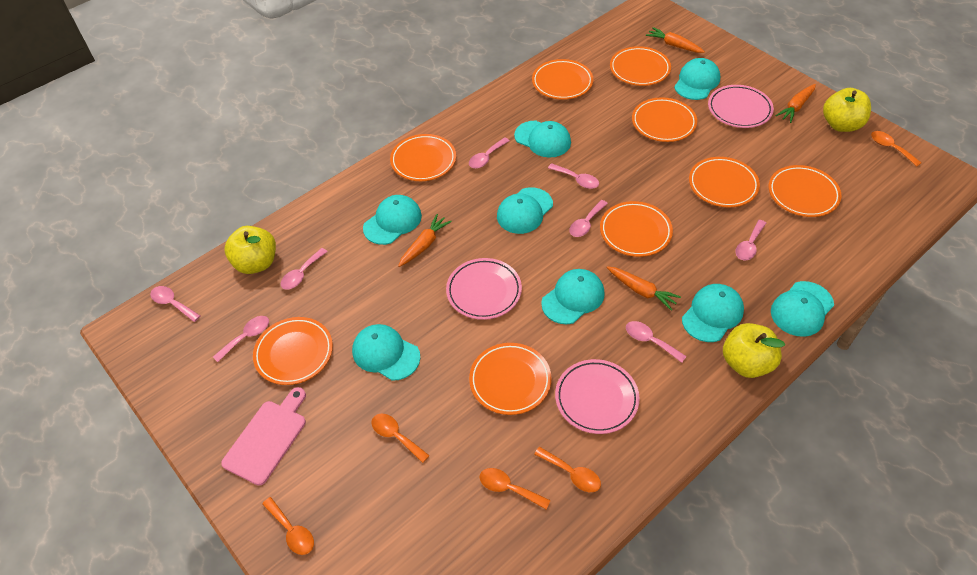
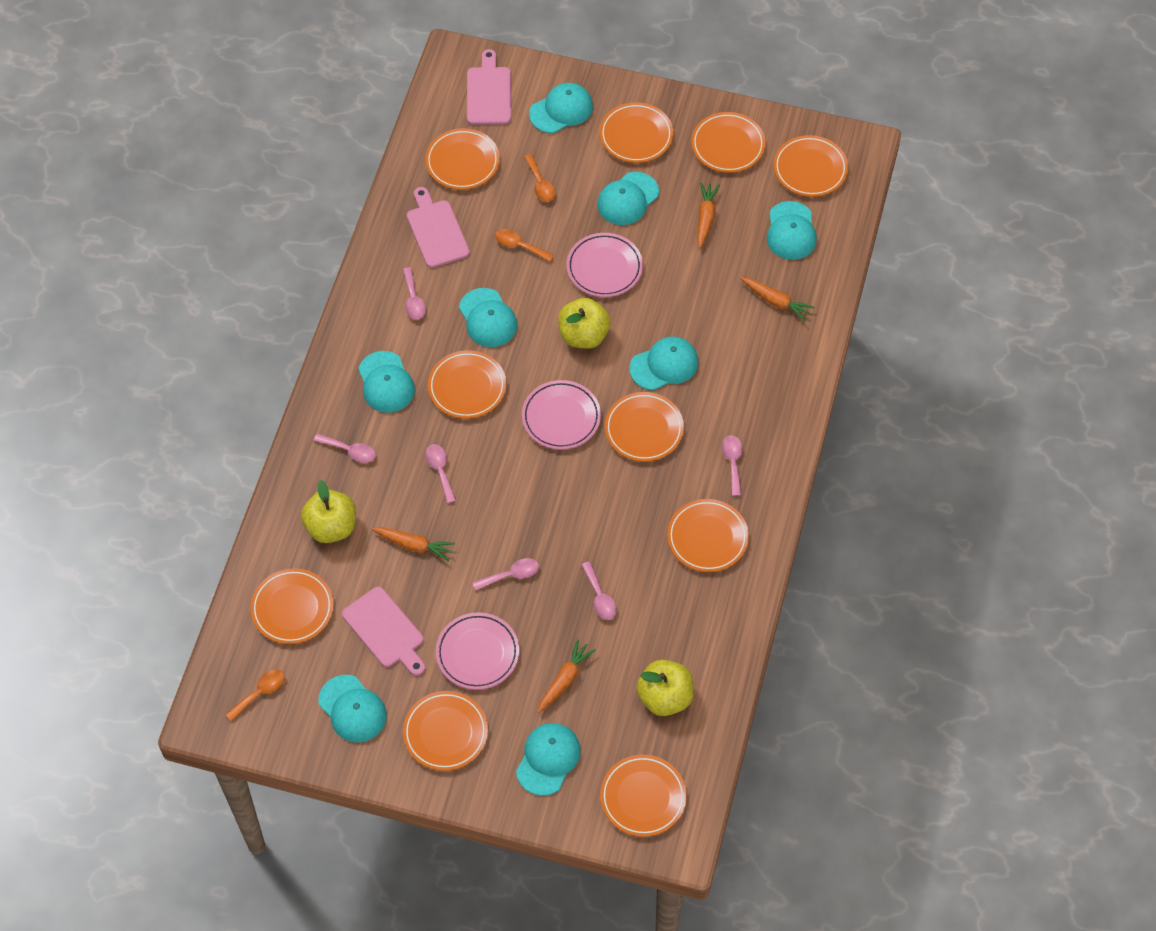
orange plate: [253,317,333,385] [390,134,456,181] [469,343,552,415] [532,59,593,100] [600,201,673,257] [610,46,671,86] [632,97,697,142] [689,157,760,207] [769,165,841,217] = 9 -> [250,568,334,644] [403,691,488,771] [425,128,500,190] [428,350,506,419] [599,102,673,163] [600,755,686,837] [605,392,684,462] [667,499,749,572] [691,112,766,173] [773,135,848,197] = 10
orange spoon: [262,497,314,555] [371,414,430,463] [479,468,551,510] [534,447,601,492] [871,131,921,166] = 5 -> [225,669,285,721] [495,229,554,262] [524,154,555,202] = 3
pink cutting board: [221,387,306,486] = 1 -> [342,587,425,676] [407,187,470,268] [467,49,511,125] = 3
pink spoon: [150,286,200,322] [213,316,269,362] [281,248,328,290] [469,137,509,169] [548,163,599,189] [569,200,608,237] [626,321,687,363] [736,220,766,261] = 8 -> [313,433,376,463] [403,267,426,320] [425,444,456,503] [472,558,539,591] [582,561,617,620] [722,435,743,496] = 6

